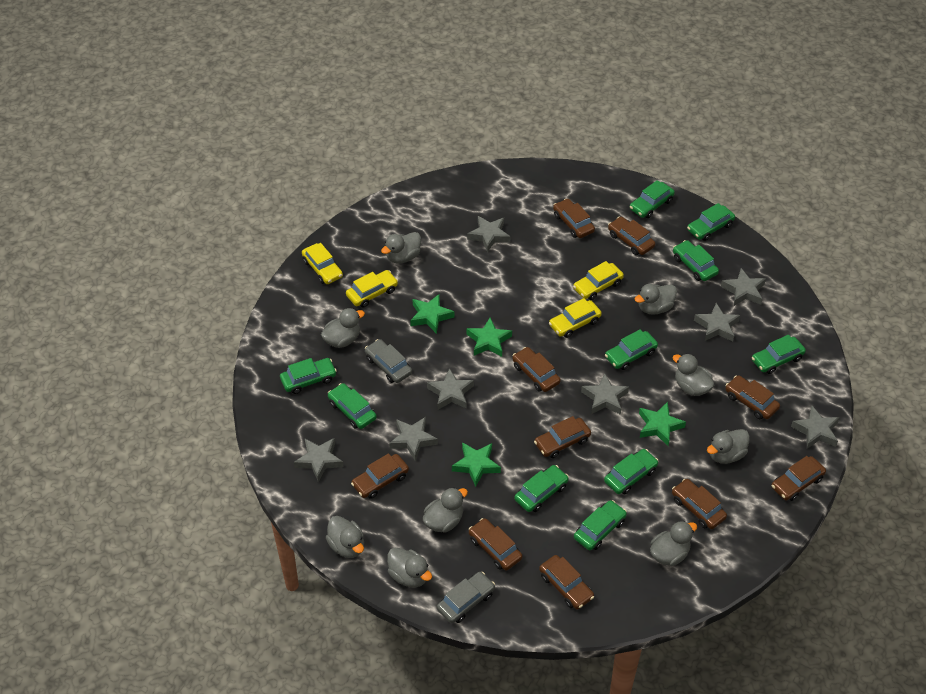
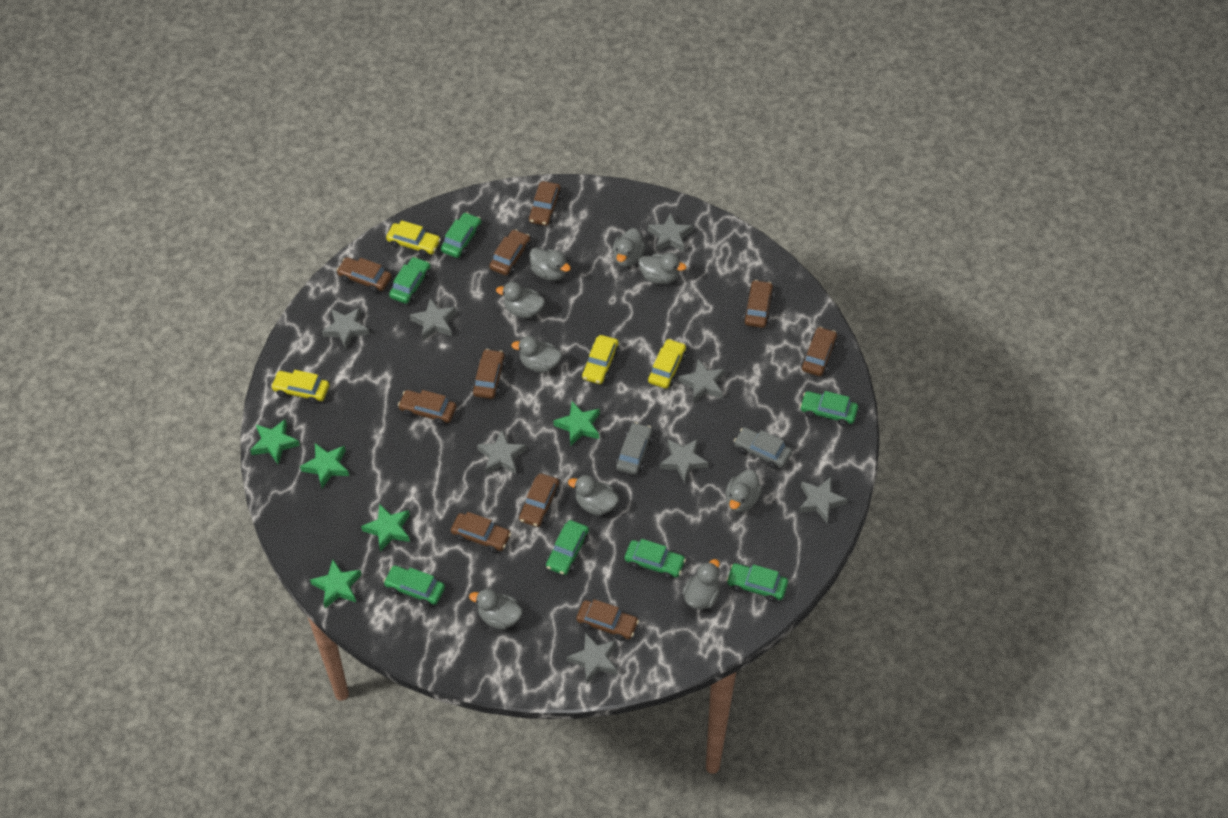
green car: [280,358,337,394] [328,383,377,429] [514,465,569,512] [574,500,627,550] [604,449,658,495] [605,329,658,370] [630,180,675,218] [673,240,719,281] [687,203,735,241] [752,335,806,374] = 10 -> [383,565,445,606] [389,257,431,304] [441,212,481,258] [546,520,589,575] [625,539,686,579] [726,563,788,602] [800,391,858,426] = 7
green star: [410,294,454,334] [452,442,501,487] [467,317,512,357] [639,402,686,446] = 4 -> [250,419,300,464] [300,443,349,488] [310,560,362,608] [361,504,410,552] [553,401,600,447] = 5

